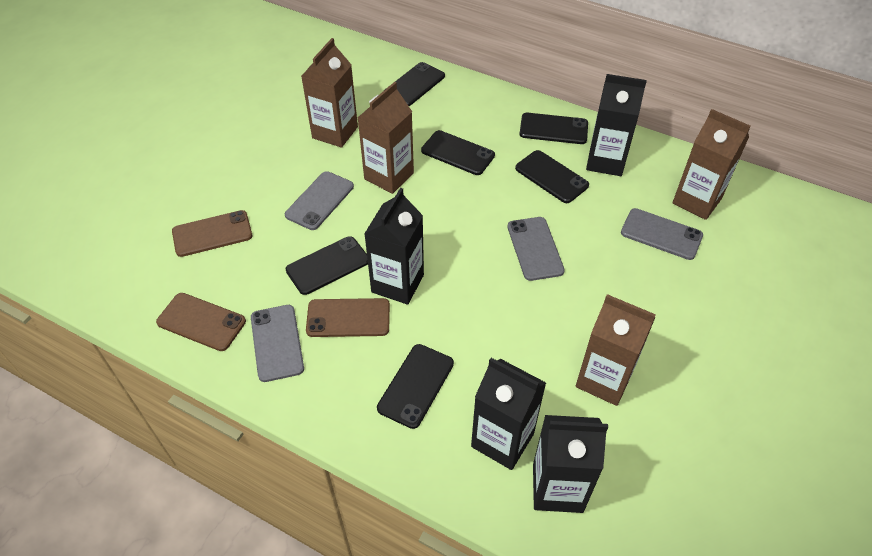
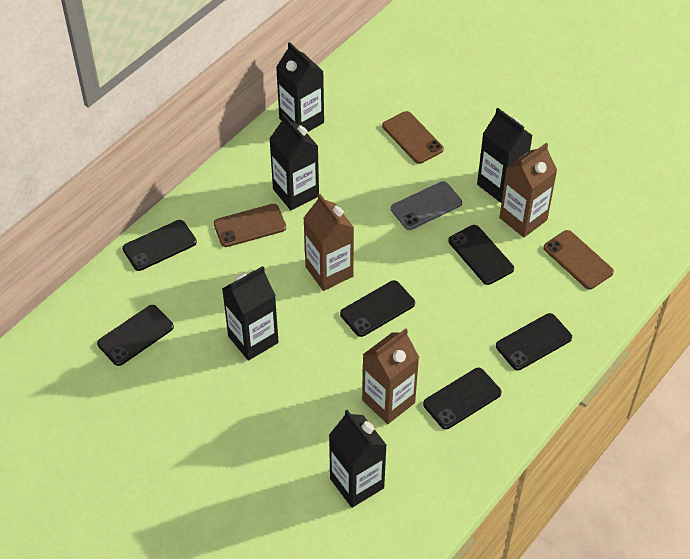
black carton: [364,188,424,305] [471,358,546,470] [533,415,608,513] [586,74,647,176] = 4 -> [222,266,278,361] [269,114,319,210] [276,42,324,132] [329,410,386,508] [477,108,533,203] = 5
brown carton: [301,38,358,148] [358,82,414,194] [576,294,656,406] [672,109,751,220] = 4 -> [303,194,354,291] [362,328,419,424] [499,143,557,238] = 3
grey phone: [251,305,304,382] [285,171,354,230] [507,217,565,281] [621,208,703,260] = 4 -> [391,181,462,230] = 1

